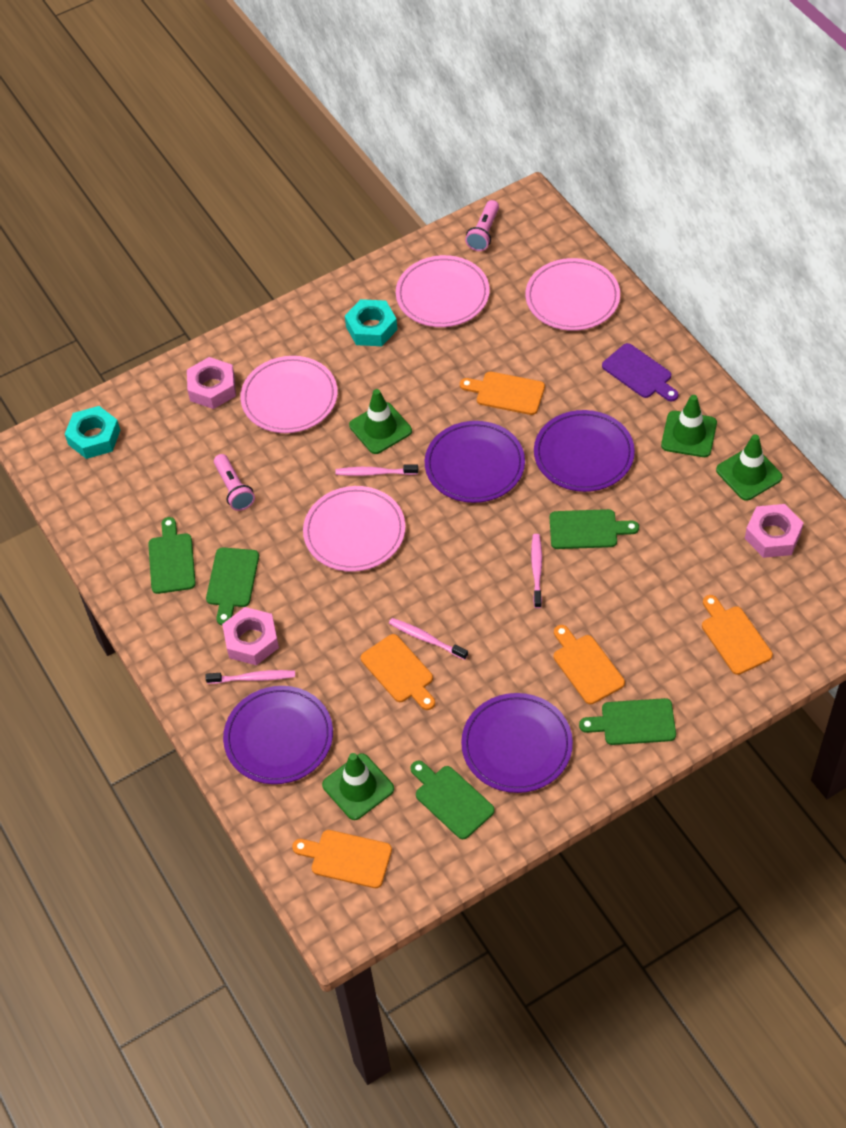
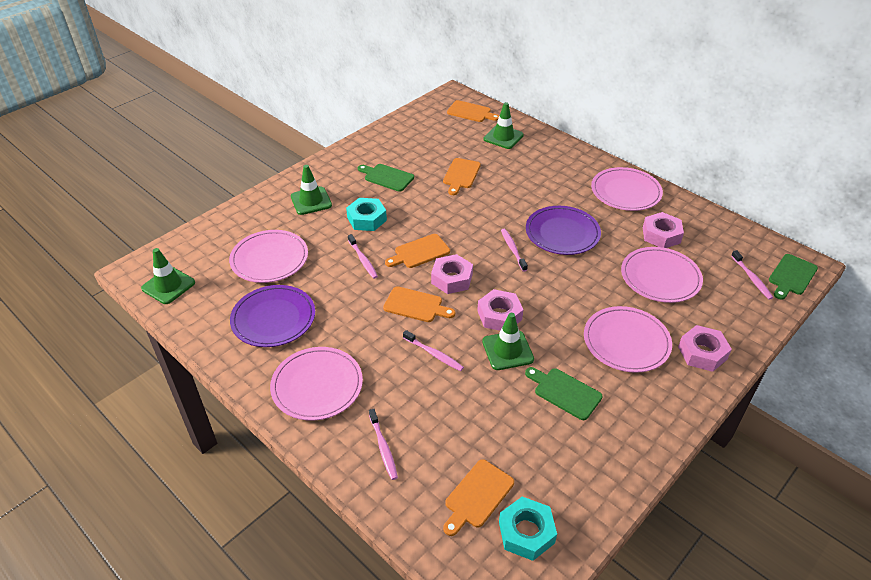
green cutting board: [148,517,196,594] [206,547,259,626] [410,760,495,839] [550,509,639,549] [579,698,676,745] = 5 -> [358,164,414,192] [525,367,603,420] [769,254,818,299] = 3
pink flashlight: [214,454,255,511] [465,200,499,251] = 2 -> none = 0
pink nut: [187,357,236,409] [222,607,279,665] [745,504,803,558] = 3 -> [431,254,473,294] [477,289,523,331] [643,212,684,248] [678,325,732,372] = 4
pink plate: [240,356,338,433] [303,486,406,572] [396,255,490,327] [526,258,620,331] = 4 -> [229,230,308,283] [270,347,363,421] [584,306,672,373] [591,167,663,211] [621,247,703,303] = 5
pink toothbrush: [205,670,295,684] [335,464,418,476] [389,618,468,660] [531,534,542,608] = 4 -> [348,234,378,279] [369,409,398,480] [403,330,464,371] [501,229,528,272] [731,250,773,300] = 5
purple cutting board: [602,343,679,402] = 1 -> none = 0
purple plate: [223,686,333,784] [425,421,525,503] [461,693,573,793] [534,410,635,492] = 4 -> [230,285,315,347] [526,206,601,255] = 2

